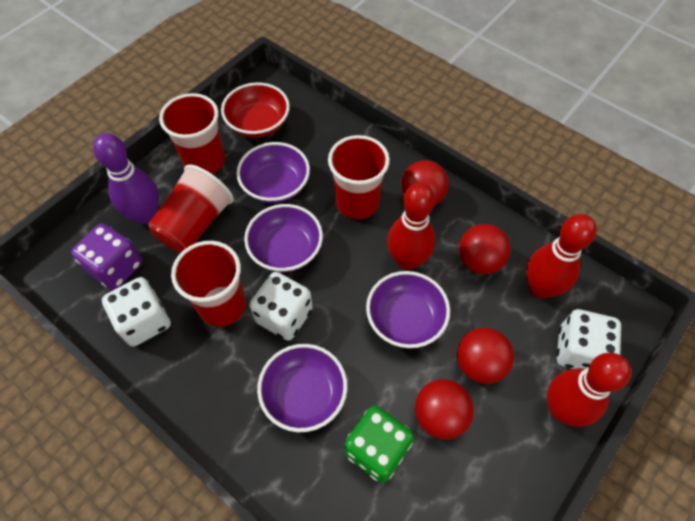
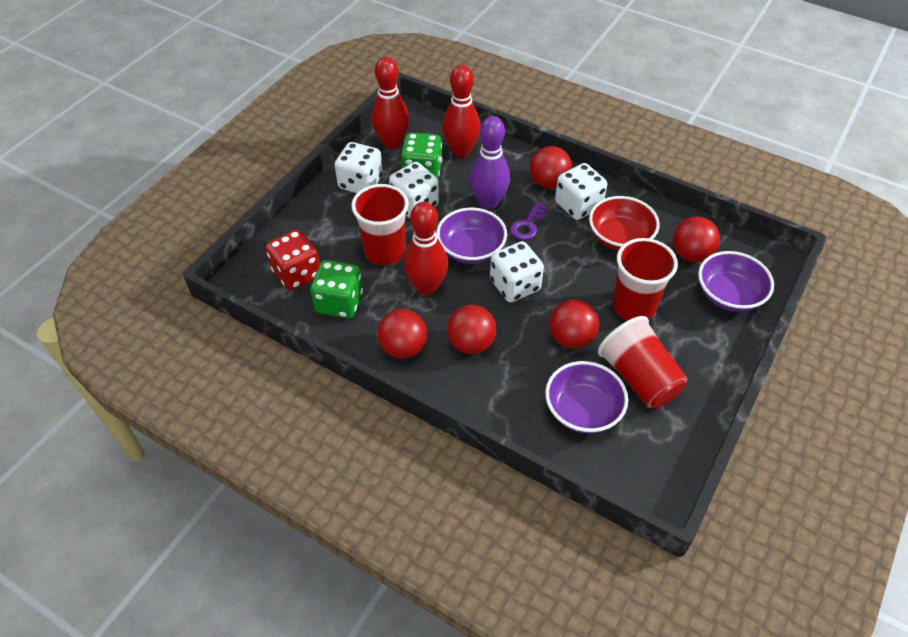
green dice: [345,406,414,483] = 1 -> [310,260,363,318] [401,133,442,179] = 2
purple bowl: [237,142,310,203] [244,204,323,272] [257,344,348,432] [366,271,450,348] = 4 -> [436,208,507,264] [545,361,628,434] [698,251,774,312] = 3
purple dice: [71,223,142,290] = 1 -> none = 0
purple key: none = 0 -> [510,202,548,240] = 1
red ball: [401,160,449,206] [415,379,474,439] [457,327,514,384] [459,224,511,274] = 4 -> [377,309,427,359] [447,305,496,354] [530,146,572,189] [549,299,599,349] [673,216,720,262] = 5
red cup: [148,164,234,253] [159,93,225,174] [171,241,246,327] [328,135,390,219] = 4 -> [351,184,409,265] [598,316,688,408] [612,238,678,321] = 3
red dice: none = 0 -> [266,229,320,290] = 1
white dice: [102,277,171,347] [249,272,313,341] [557,309,621,369] = 3 -> [335,142,383,193] [389,162,439,218] [490,241,544,302] [555,163,607,220] = 4

